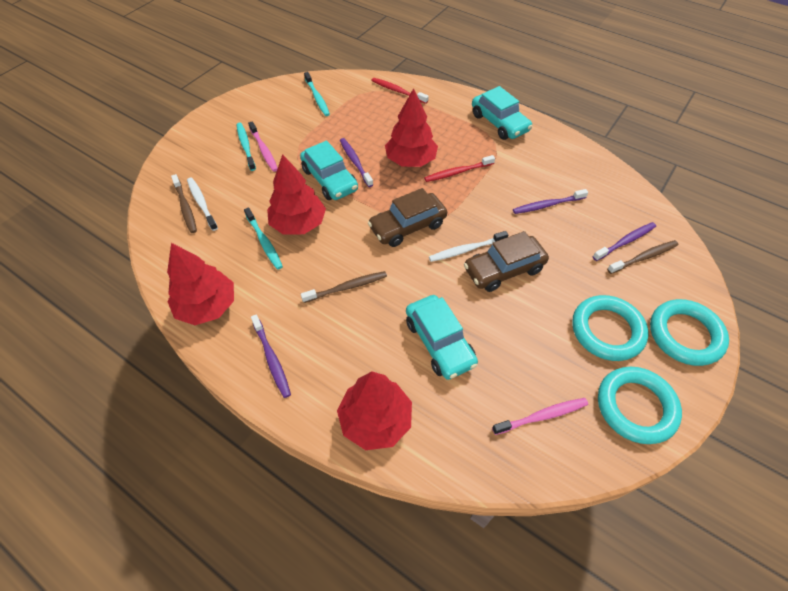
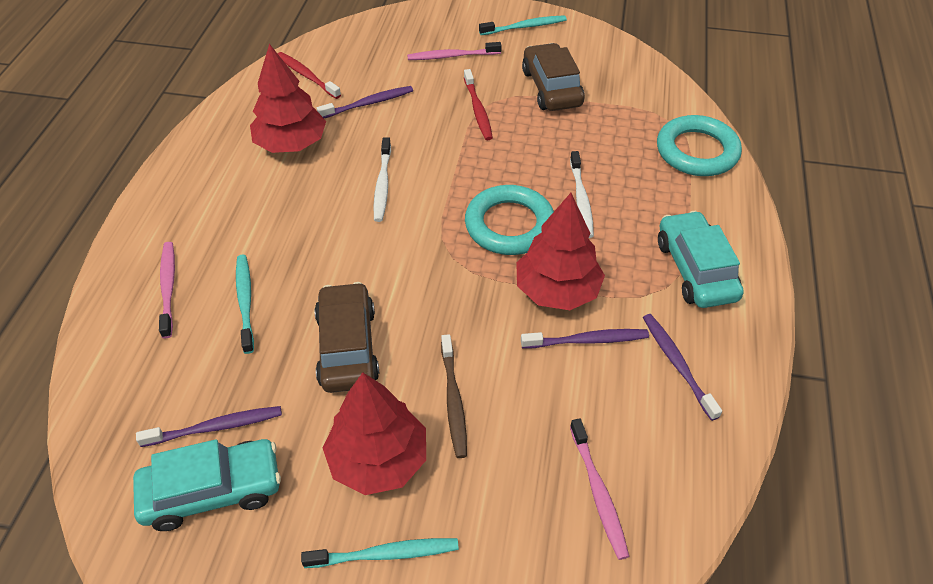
brown toothbrush: [171,174,197,233] [301,271,387,303] [607,240,678,274] = 3 -> [441,334,467,458] = 1
pink toothbrush: [248,121,278,172] [492,398,588,435] = 2 -> [159,242,175,338] [407,42,502,60] [570,418,629,560] = 3
red tree: [167,243,234,325] [267,154,326,235] [337,372,412,450] [385,88,438,167] = 4 -> [250,44,326,153] [323,372,426,495] [516,193,605,310] = 3
turquoise car: [300,141,358,200] [406,295,478,380] [472,86,532,140] = 3 -> [133,439,281,531] [658,211,744,308] = 2
turquoise ring: [572,295,648,361] [598,367,682,444] [650,299,729,366] = 3 -> [465,185,554,255] [657,115,742,176] = 2

